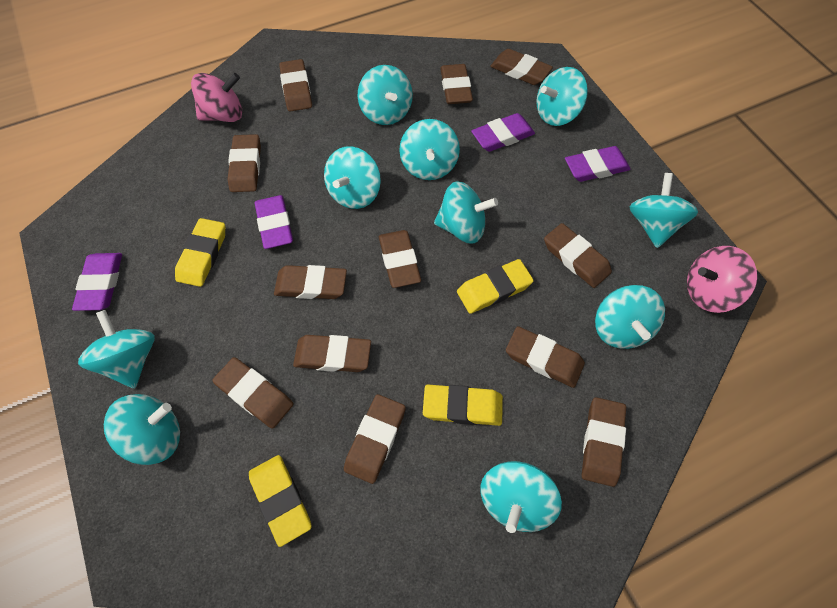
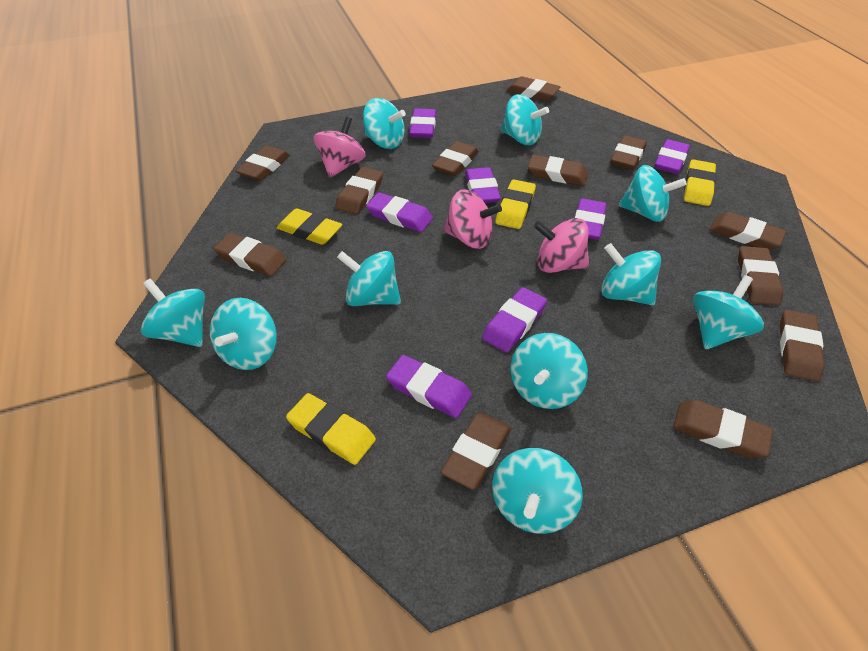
pink spinning top: [191,73,242,122] [687,246,757,313] = 2 -> [314,117,366,178] [443,189,502,249] [534,218,589,273] = 3
purple eraser: [72,253,122,311] [255,195,293,249] [471,113,535,152] [565,146,630,182] = 4 -> [366,192,433,232] [386,355,472,418] [410,108,436,138] [465,167,501,203] [482,287,547,352] [575,198,607,240] [654,139,690,174] = 7

